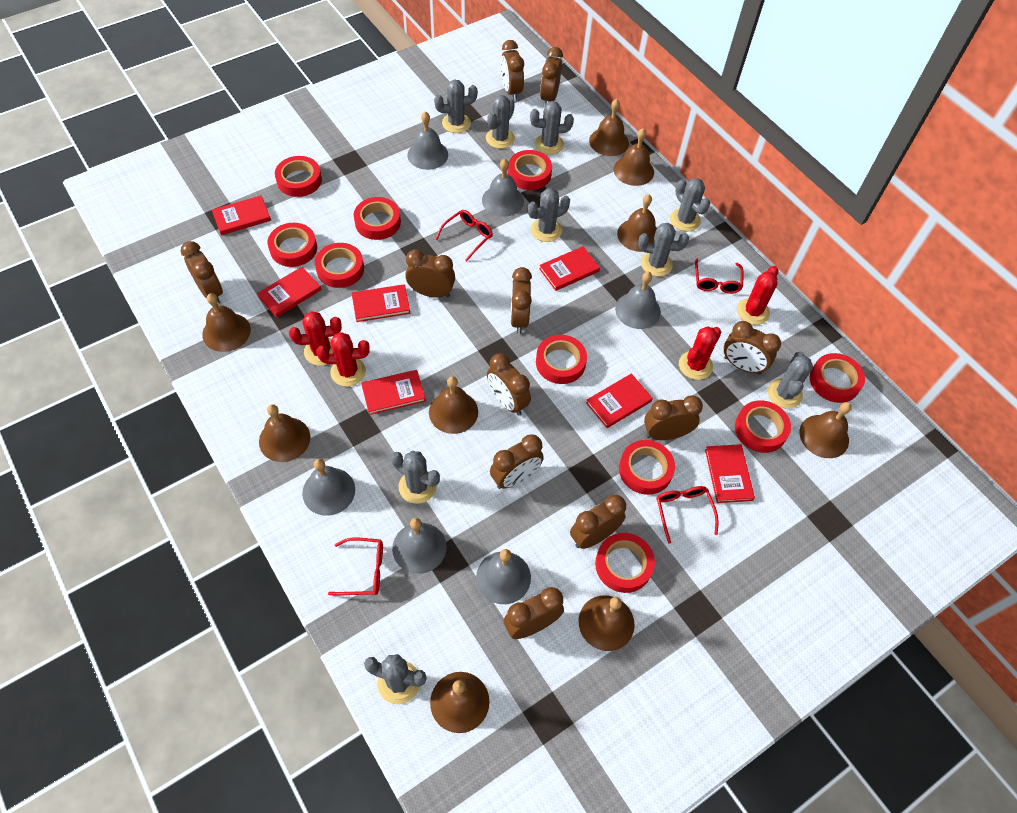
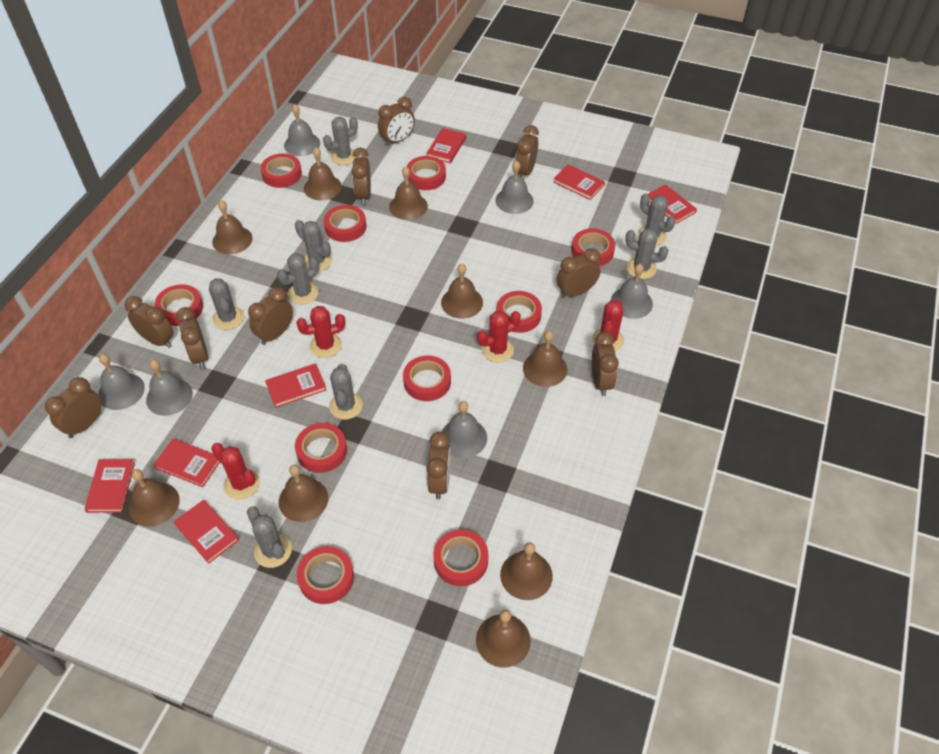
brown clock: [181,241,223,304] [405,249,455,297] [487,353,531,416] [490,434,544,489] [501,40,524,101] [503,587,564,639] [510,267,532,334] [540,47,563,106] [570,495,626,549] [644,396,703,440] [724,321,781,375] = 11 -> [45,377,102,438] [125,296,174,348] [176,307,208,369] [248,287,293,345] [351,148,371,205] [378,97,415,146] [426,432,451,499] [516,125,539,180] [557,248,601,299] [592,332,619,396] = 10
grey cactus: [364,654,426,704] [391,451,440,504] [434,79,478,133] [486,95,515,149] [528,188,570,242] [530,101,574,155] [638,223,689,276] [670,178,710,232] [768,352,813,409] = 9 -> [209,278,244,330] [247,506,292,568] [277,253,319,304] [295,220,332,271] [323,117,358,165] [329,364,363,420] [625,228,668,279] [638,193,675,245] = 8
red glasses: [328,537,383,595] [436,210,493,262] [657,486,719,544] [695,258,744,294] = 4 -> none = 0

